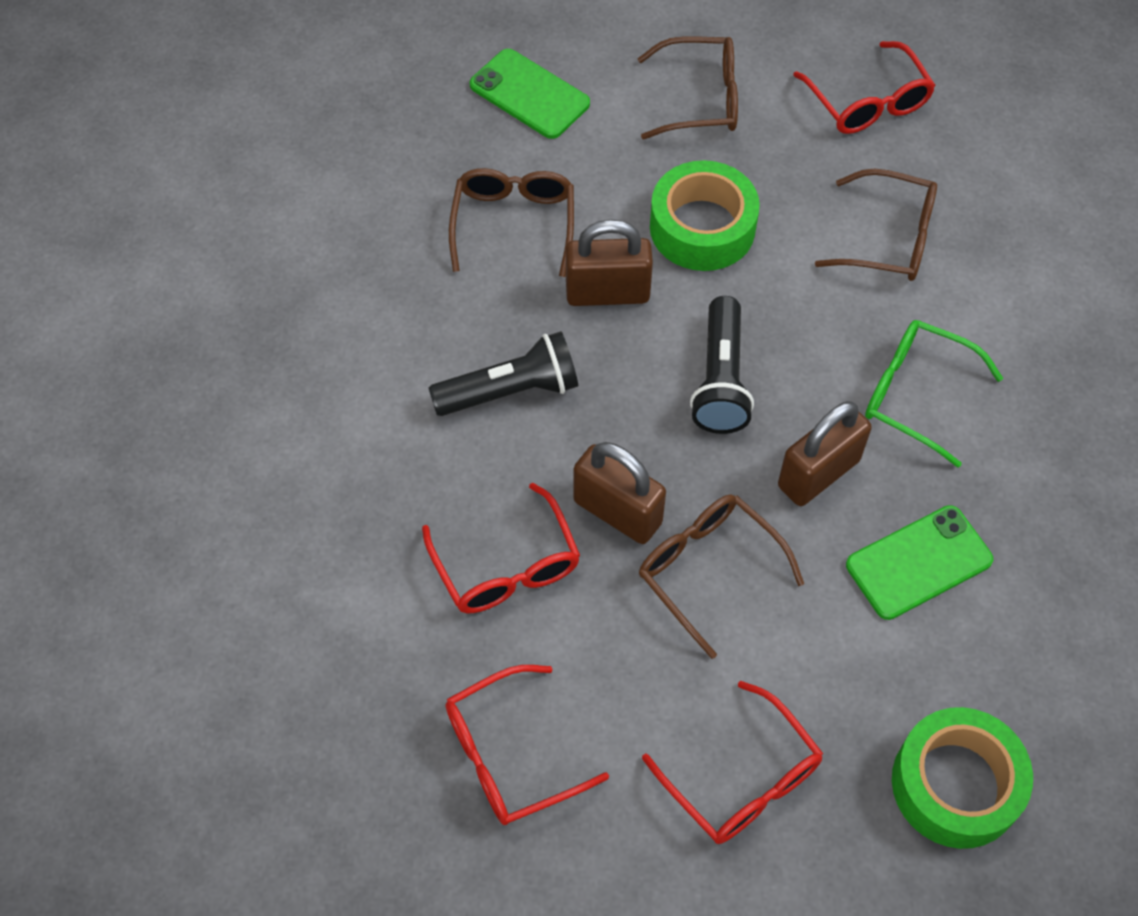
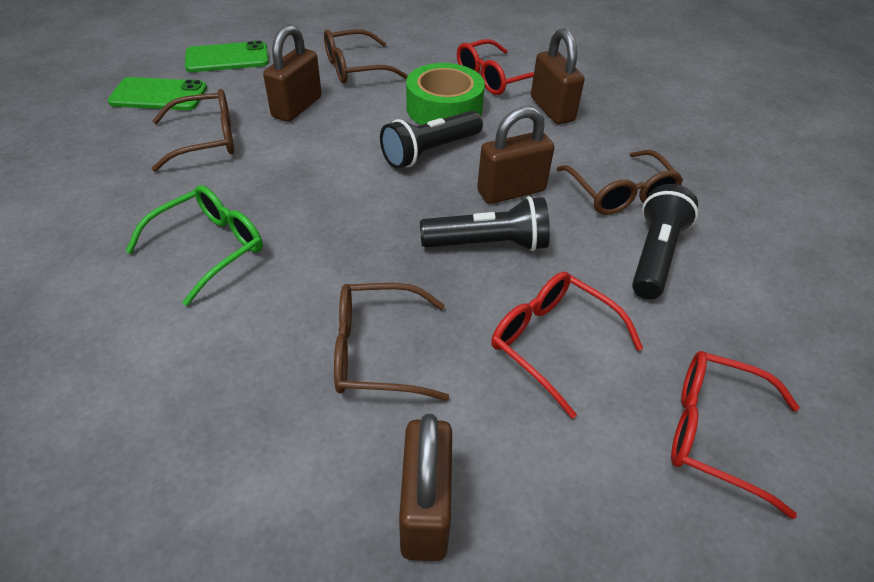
black flashlight: [429,331,578,416] [690,296,754,434] = 2 -> [380,111,483,169] [420,196,550,251] [632,184,698,299] = 3
brown padlock: [566,219,653,306] [573,442,666,544] [778,401,872,506] = 3 -> [263,24,322,122] [399,414,452,561] [477,107,554,204] [531,28,585,124] = 4
green tape: [650,160,760,271] [892,707,1033,849] = 2 -> [406,63,485,125] = 1
red glasses: [422,483,580,613] [445,665,609,825] [642,681,823,844] [793,41,936,134] = 4 -> [457,39,534,95] [491,272,643,419] [671,351,799,519] = 3

